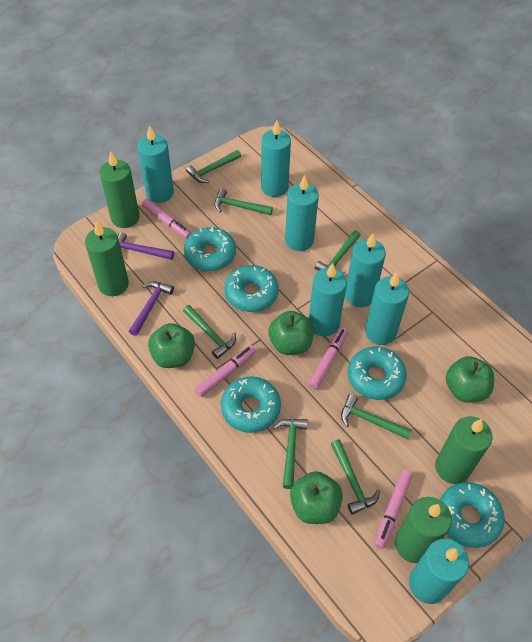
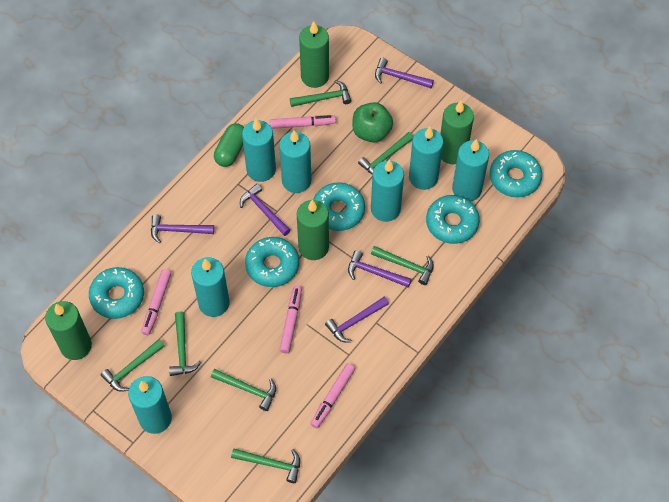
green apple: [148,323,195,368] [268,311,314,355] [290,471,343,524] [446,356,494,402] = 4 -> [352,102,393,142] = 1
green capsule: none = 0 -> [214,123,244,167] = 1
purple hammer: [118,232,174,260] [129,281,174,336] = 2 -> [151,214,214,243] [240,183,290,236] [325,297,389,343] [348,250,412,288] [375,58,434,88] = 5

